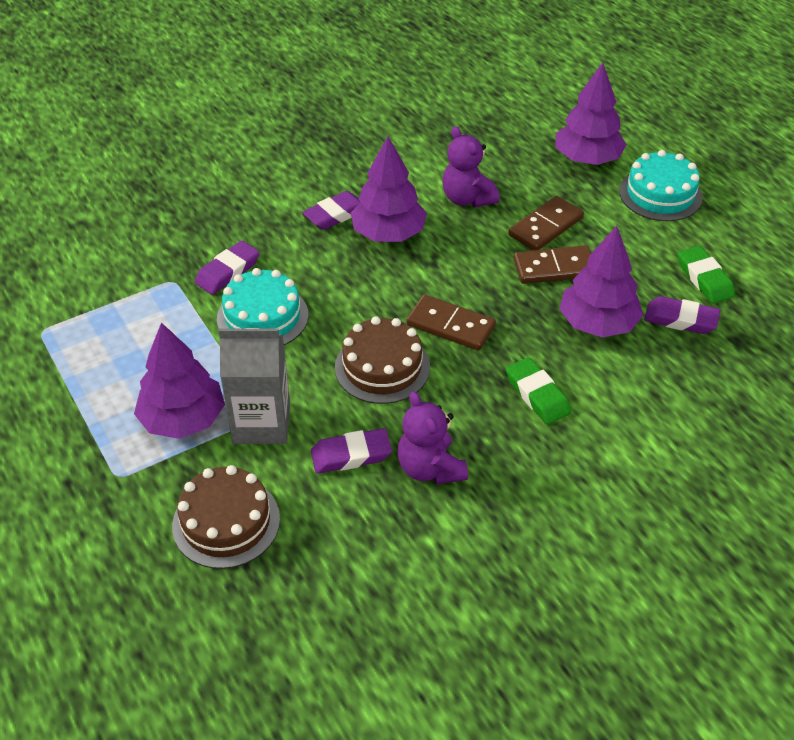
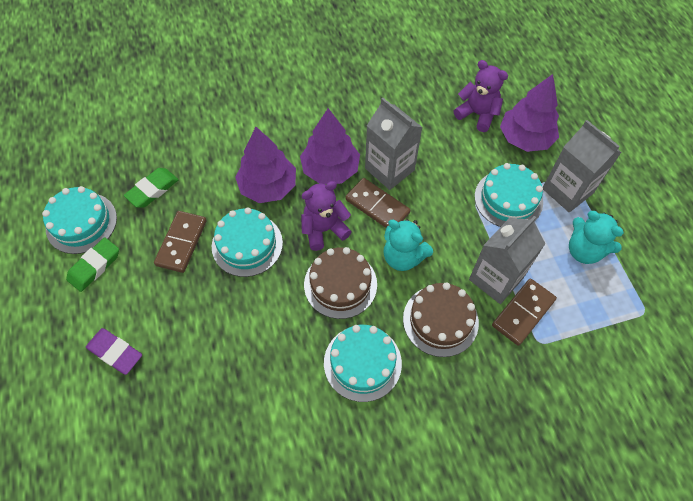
grey carton: [219,328,290,444] = 1 -> [365,98,423,190] [469,216,546,304] [543,120,622,212] = 3
purple eraser: [195,241,260,295] [302,191,360,230] [311,428,392,474] [644,296,720,334] = 4 -> [86,328,142,375] = 1
purple tree: [134,323,225,439] [350,137,427,242] [556,63,627,165] [559,226,643,337] = 4 -> [235,127,296,203] [300,108,360,184] [500,74,559,152] = 3
turquoise cake: [217,268,309,345] [619,150,703,221] = 2 -> [42,186,117,254] [212,208,283,277] [324,325,402,402] [475,163,543,227] = 4
turquoise teddy bear: none = 0 -> [384,219,433,271] [569,211,624,264] = 2

